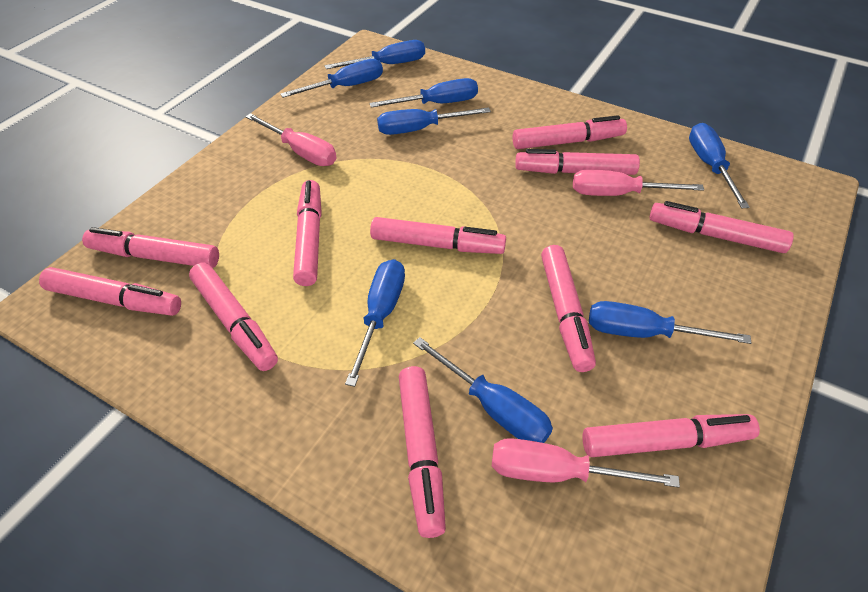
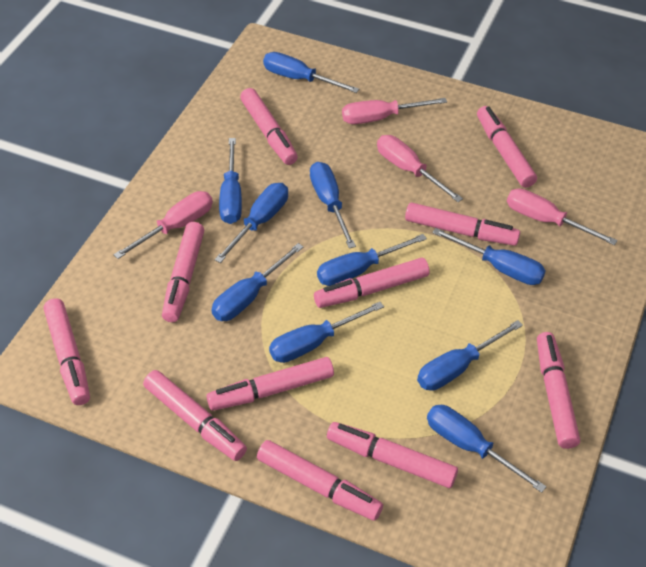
blue screwdriver: [280,59,383,98] [324,40,425,69] [345,259,405,387] [369,78,478,108] [377,107,491,135] [413,337,553,443] [589,301,752,344] [689,123,750,208] = 8 -> [212,243,303,321] [214,183,288,263] [219,138,242,224] [263,52,359,93] [269,302,384,363] [310,162,356,248] [317,234,427,286] [417,320,523,391] [427,405,547,493] [432,228,546,285] = 10
pink screwdriver: [245,113,336,166] [492,438,680,487] [573,170,704,196] = 3 -> [113,191,213,259] [342,98,447,124] [377,135,463,202] [507,188,618,245] = 4

